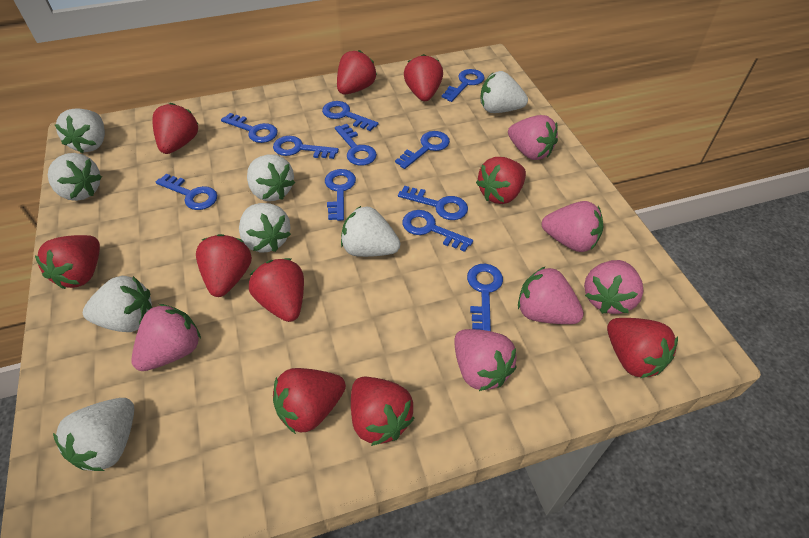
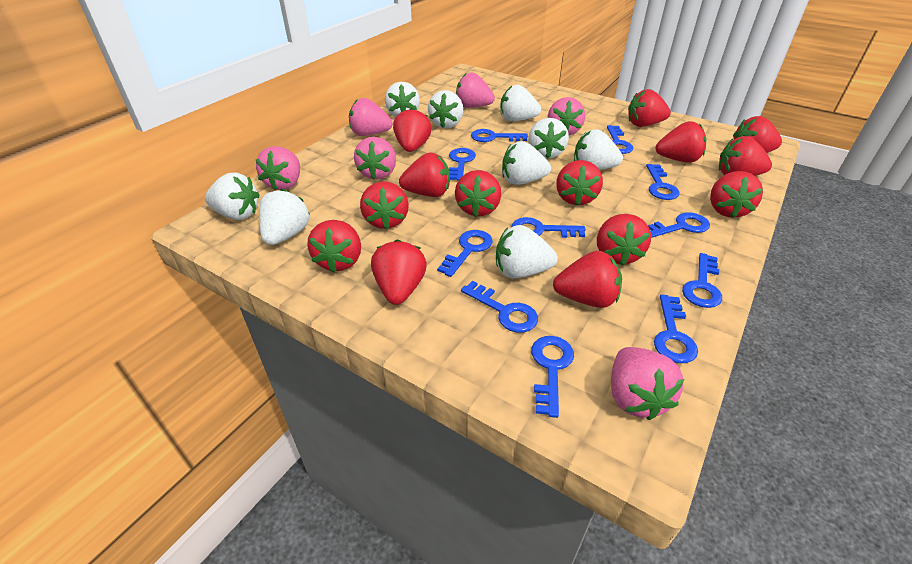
red strawberry: [35,235,100,289] [152,103,198,154] [196,234,252,297] [249,258,304,322] [273,368,346,434] [337,50,377,94] [351,377,414,446] [404,54,443,101] [476,157,526,204] [607,318,678,378] = 10 -> [308,220,361,273] [360,181,409,230] [371,240,427,305] [393,108,432,152] [399,152,450,197] [455,170,501,217] [553,251,622,308] [556,160,603,206] [597,214,651,266] [628,89,671,127] [656,121,706,163] [710,171,763,218] [719,136,772,176] [733,116,782,153] = 14
white strawberry: [48,153,102,201] [53,398,134,471] [55,108,105,153] [83,276,152,332] [239,203,291,252] [247,154,295,201] [341,206,400,257] [481,71,528,113] = 8 -> [205,172,260,220] [259,189,309,245] [385,82,420,117] [428,90,463,128] [496,225,558,278] [500,85,541,121] [502,141,551,185] [528,118,569,159] [574,129,623,170] = 9

